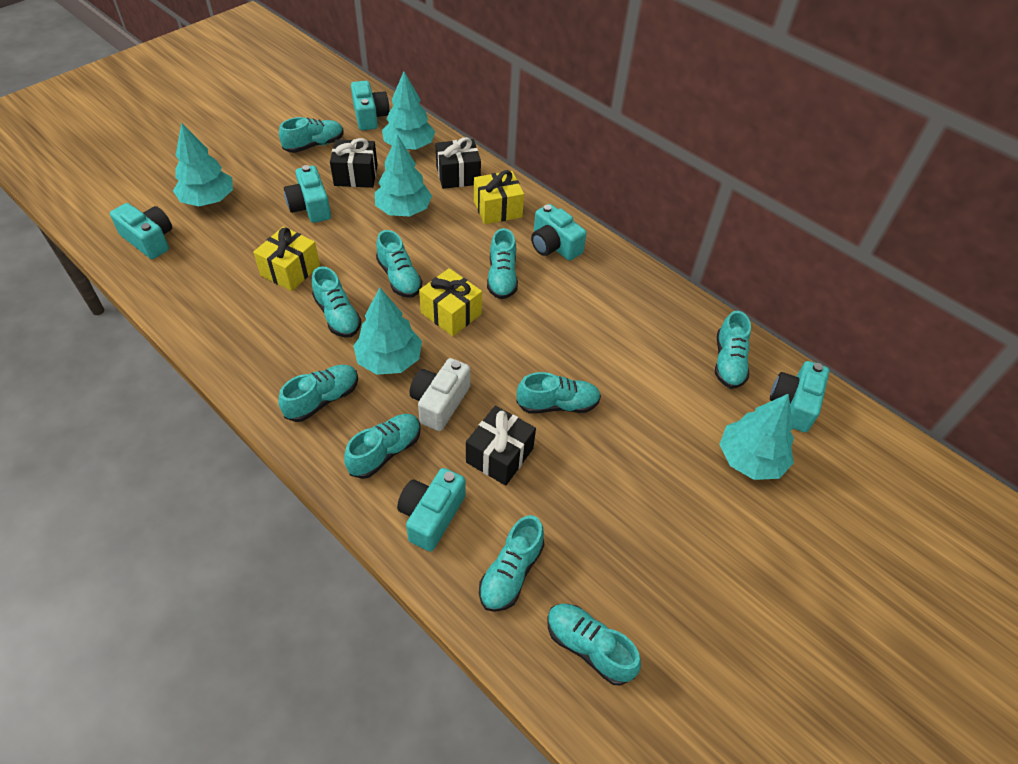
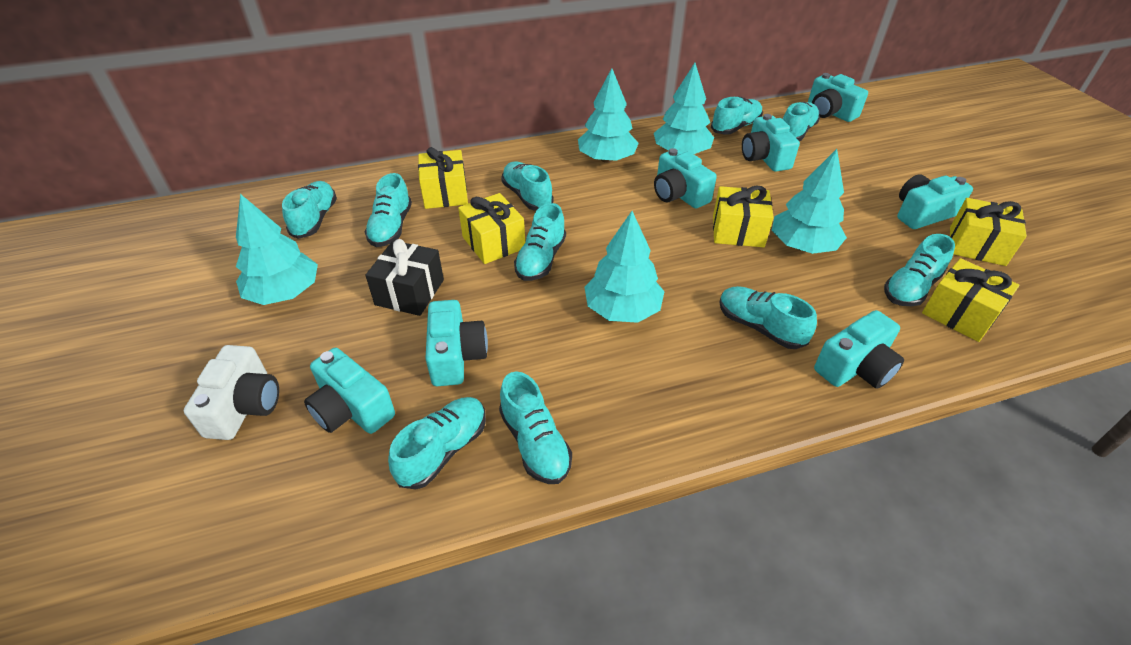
black gift: [330,138,377,188] [435,137,481,189] [466,406,536,486] = 3 -> [365,239,444,316] = 1
turquoise camera: [110,203,172,259] [284,165,331,223] [351,81,390,130] [397,468,465,552] [531,204,587,261] [770,361,829,432] = 6 -> [304,348,395,434] [425,300,488,386] [654,148,717,209] [742,114,800,172] [808,73,868,122] [814,310,904,389] [897,174,973,229] = 7
yellow gift: [253,227,320,291] [419,268,482,336] [474,170,524,224] = 3 -> [418,147,468,209] [458,193,525,264] [713,185,774,247] [922,258,1020,342] [950,198,1027,266] = 5

